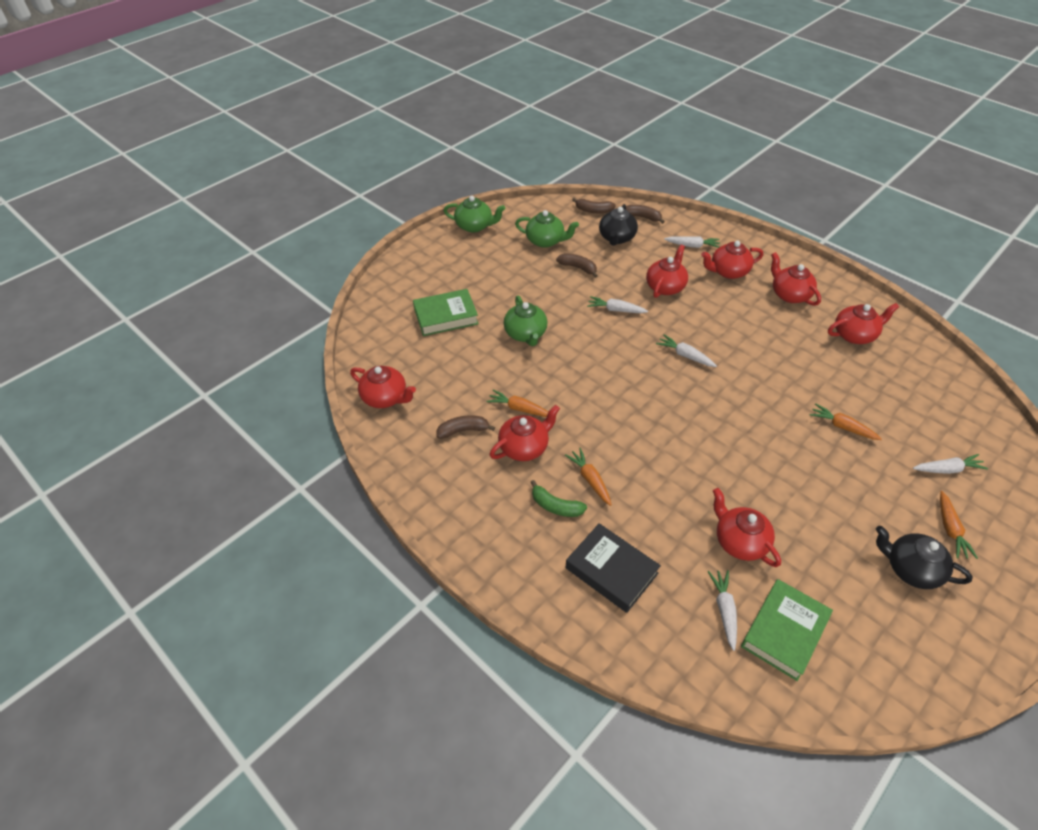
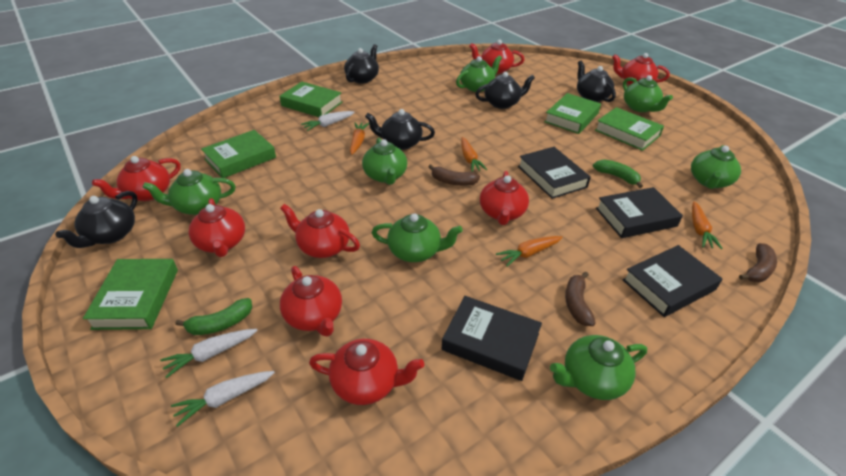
black book: [565,523,661,613] = 1 -> [441,296,542,381] [518,147,591,199] [596,187,683,238] [622,245,723,317] = 4
black teapot: [599,204,638,246] [875,526,973,589] = 2 -> [55,191,138,248] [344,44,379,84] [365,109,435,150] [475,72,535,109] [577,61,616,102] = 5
brown banana: [436,415,495,439] [556,253,598,278] [572,198,616,213] [626,205,665,224] = 4 -> [428,164,480,186] [565,272,596,326] [739,243,777,282] = 3
green banana: [530,480,587,517] = 1 -> [175,298,252,335] [593,159,643,188] = 2
green book: [413,289,479,336] [741,579,833,681] = 2 -> [83,259,178,330] [201,130,276,178] [280,82,342,117] [544,93,601,134] [595,107,664,151] = 5
green teapot: [443,196,505,233] [504,295,548,346] [515,210,579,248] = 3 -> [143,169,235,215] [362,138,407,185] [372,213,463,262] [456,55,502,92] [550,335,647,400] [623,75,673,112] [691,145,741,189] = 7
red teapot: [350,366,416,408] [490,405,560,461] [646,245,688,298] [701,241,763,279] [713,488,781,567] [771,252,821,306] [828,303,899,344] = 7 -> [92,156,180,201] [188,198,245,257] [280,204,360,258] [280,266,342,337] [309,339,424,405] [469,40,524,74] [480,171,529,225] [612,53,670,85] = 8
white carrot: [587,296,648,313] [656,335,717,367] [664,236,720,248] [708,570,737,651] [913,454,988,474] = 5 -> [160,329,258,378] [171,371,275,427] [301,111,355,131] = 3

